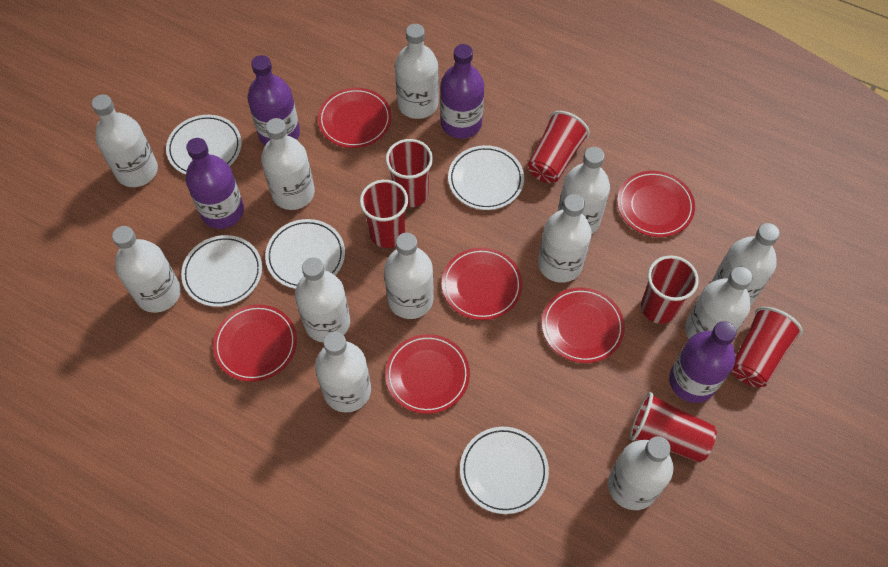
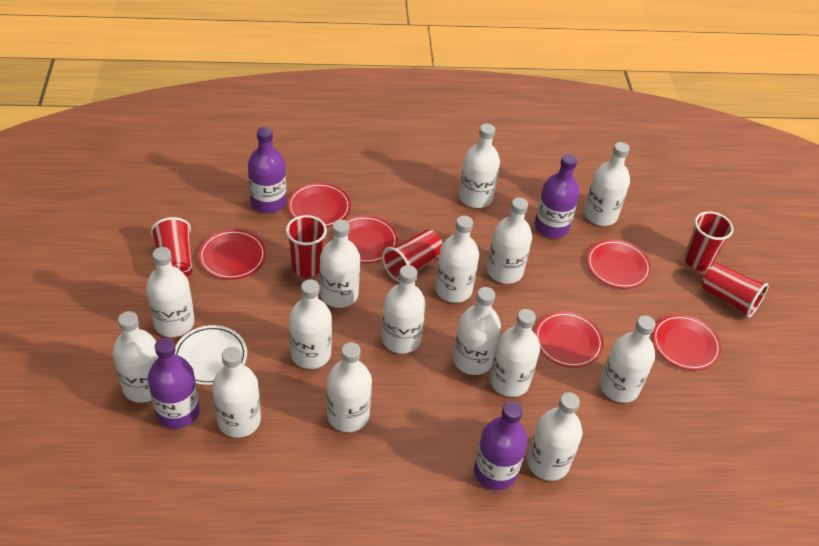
red cup: [360,180,408,248] [386,139,433,207] [527,111,590,183] [630,392,717,463] [641,255,699,324] [732,307,803,387] = 6 -> [151,217,193,278] [286,215,327,277] [382,230,443,282] [684,211,733,271] [702,263,769,318] = 5
white bottle: [92,94,158,187] [112,226,181,313] [261,118,315,210] [295,257,350,342] [315,332,371,413] [384,233,434,319] [395,24,439,119] [538,194,592,283] [558,147,610,234] [608,436,674,510] [685,267,752,339] [712,223,780,305] = 12 -> [113,311,158,403] [146,247,195,337] [212,347,261,438] [289,279,332,369] [320,220,360,308] [327,342,372,432] [382,265,426,354] [435,216,479,303] [453,287,501,375] [459,124,500,208] [487,198,532,284] [490,309,540,397] [527,392,582,481] [584,142,630,226] [600,315,656,403] = 15
white plate: [166,115,242,175] [181,235,262,307] [265,219,345,289] [448,145,524,210] [460,427,549,514] = 5 -> [175,325,247,385] = 1

